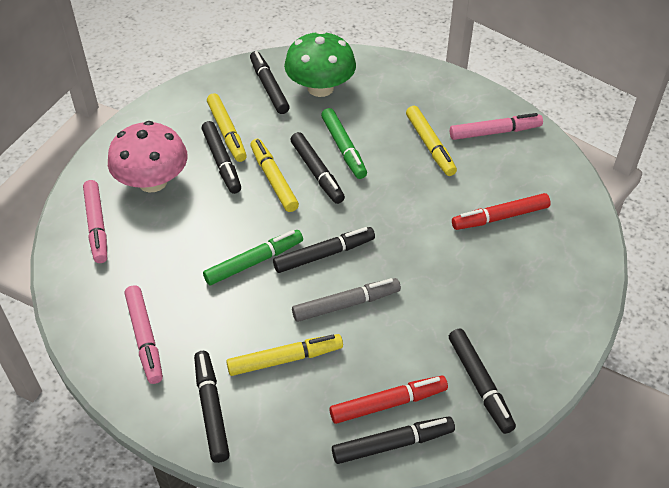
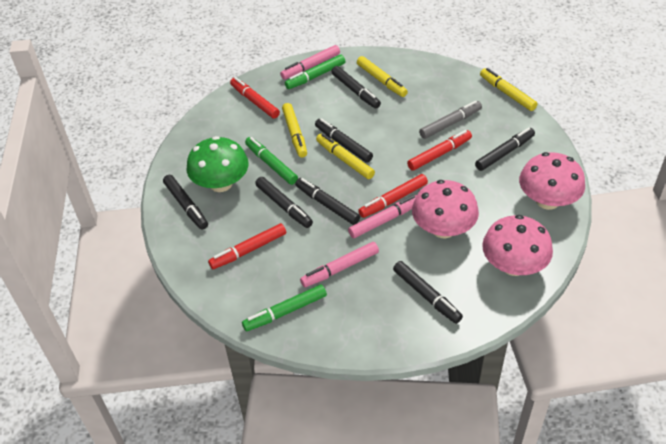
green marker: [203,230,303,285] [321,108,367,179] = 2 -> [242,284,327,331] [245,137,298,185] [285,55,345,89] = 3
pink mushroom: [108,121,188,192] = 1 -> [412,180,479,238] [482,215,553,276] [519,152,585,210] = 3
red marker: [329,376,448,424] [452,193,551,230] = 2 -> [208,223,286,269] [230,77,280,119] [358,174,428,218] [407,130,472,171] = 4

